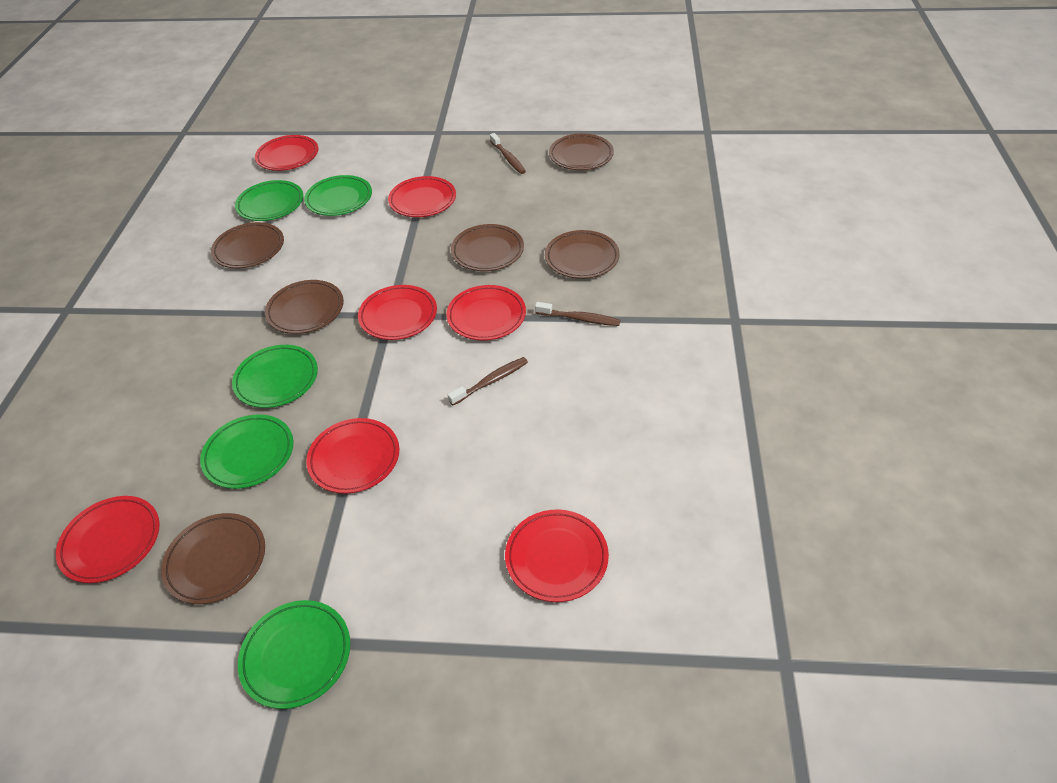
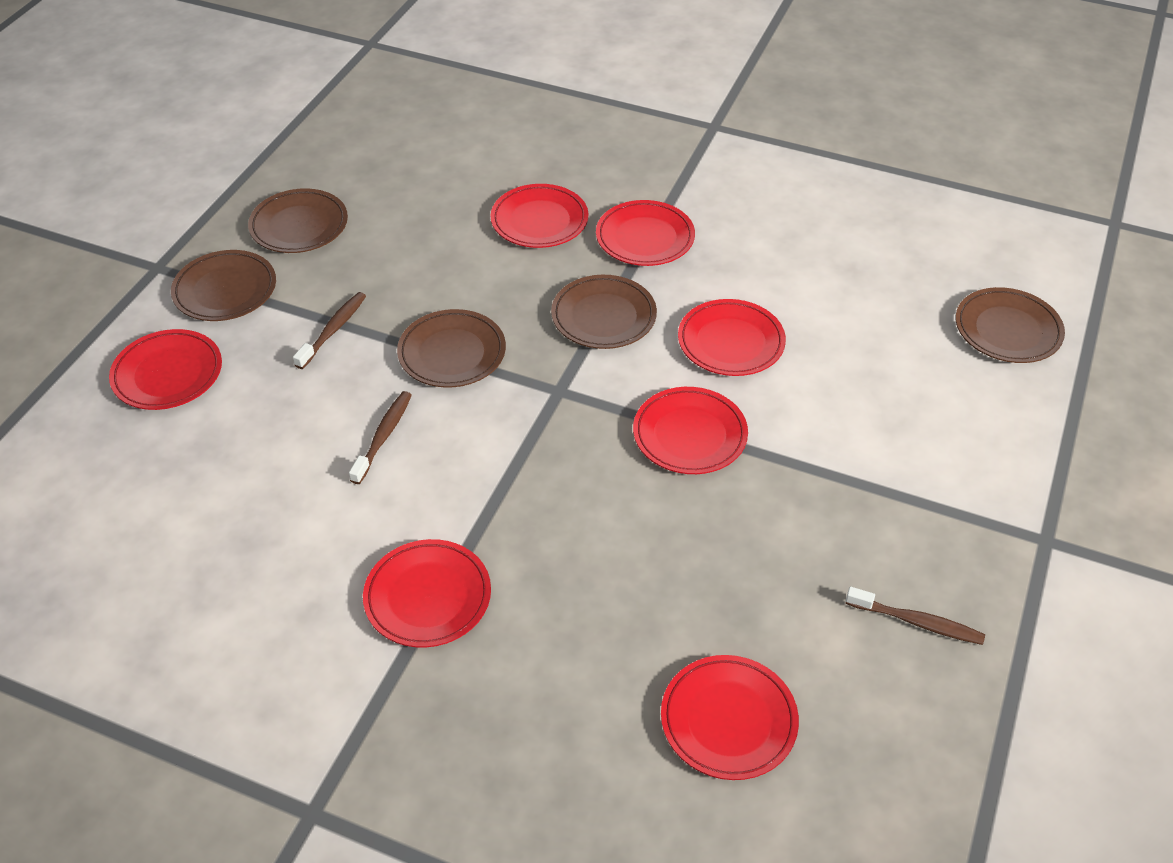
brown plate: [161,513,265,604] [211,222,284,268] [265,280,344,334] [451,224,524,271] [545,230,620,279] [549,134,614,170] = 6 -> [171,250,276,321] [248,188,348,253] [397,309,506,388] [551,275,657,349] [956,287,1065,363] = 5
green plate: [200,414,293,489] [232,345,318,408] [235,180,303,221] [238,600,350,709] [304,175,372,216] = 5 -> none = 0

